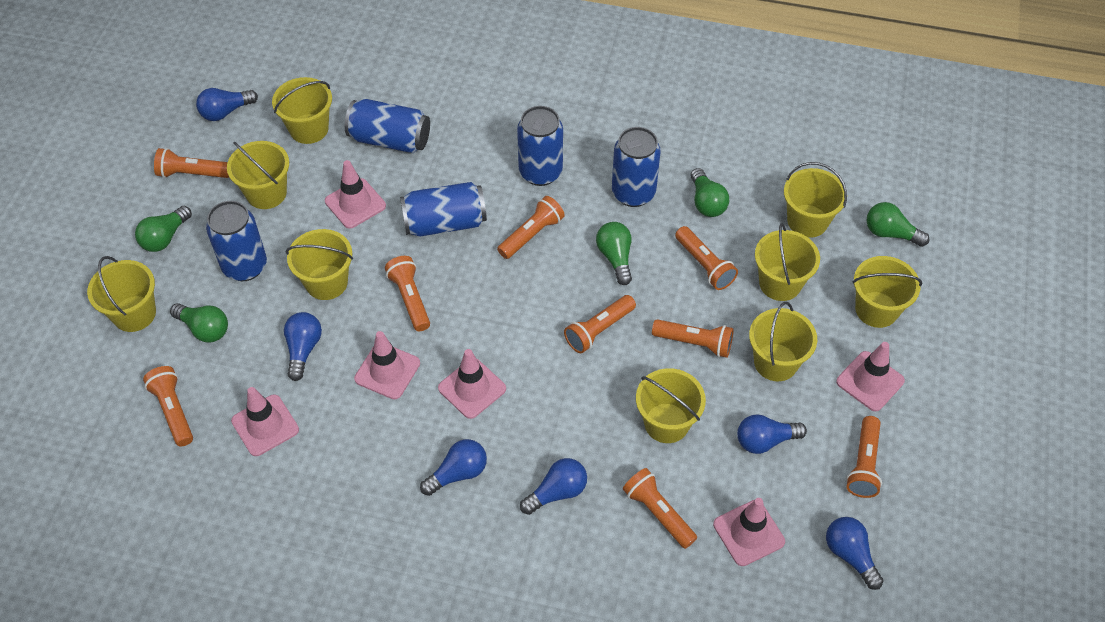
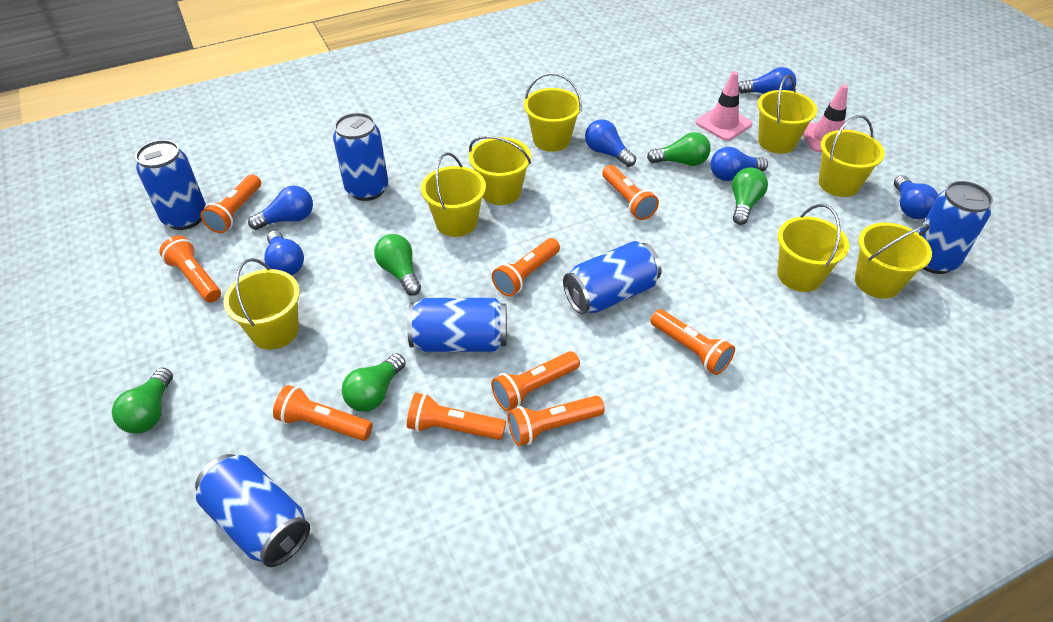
blue can: [206,201,267,281] [345,99,430,153] [400,182,487,237] [517,106,563,186] [612,127,661,207] = 5 -> [135,140,206,230] [195,454,310,567] [333,113,388,201] [407,298,507,352] [563,241,662,314] [919,181,993,274] = 6
pink traffic cone: [231,387,299,456] [325,160,386,229] [354,331,420,399] [438,349,506,419] [713,498,785,566] [836,342,905,411] = 6 -> [696,71,752,141] [803,85,848,152] = 2
yellow bucket: [87,256,156,332] [227,141,289,209] [272,77,332,144] [286,229,353,300] [636,368,706,443] [749,302,817,381] [755,223,820,301] [784,162,847,238] [852,256,922,328] = 9 -> [224,258,300,350] [421,152,486,237] [469,136,531,205] [524,73,582,152] [758,75,817,154] [777,204,849,292] [819,115,885,197] [855,223,932,299] = 8

